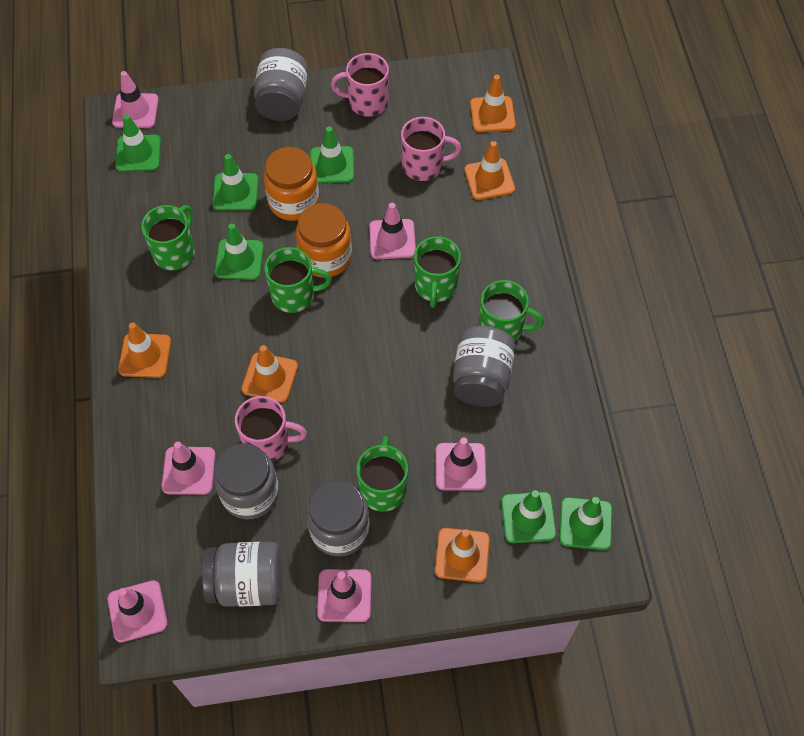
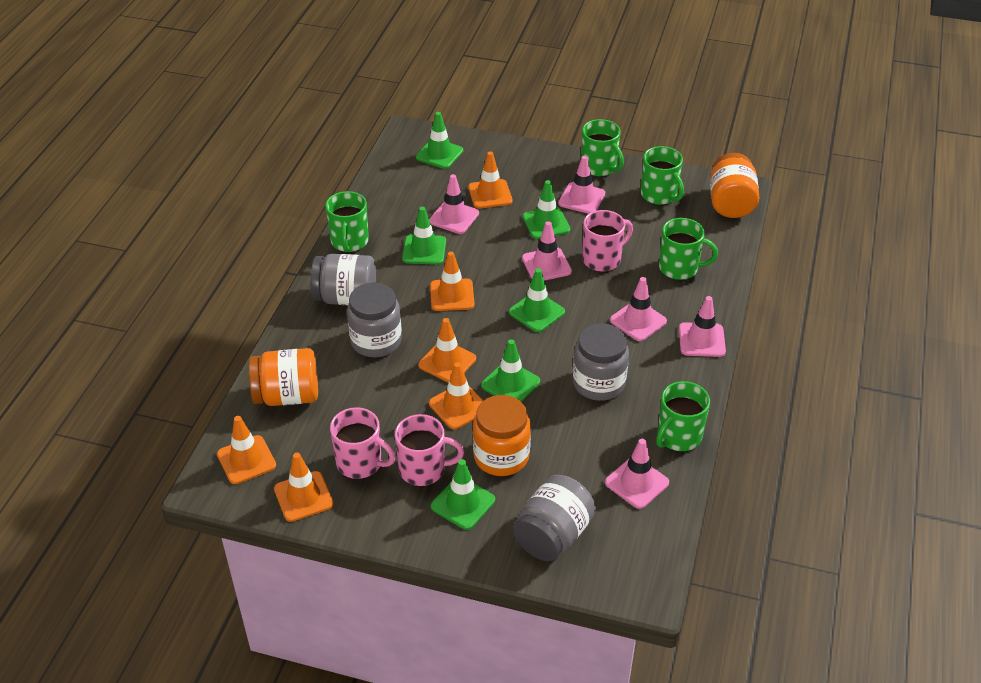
grey jar: [202,542,281,607] [214,443,279,519] [254,48,308,121] [306,480,370,557] [453,326,515,407] = 5 -> [310,254,376,305] [347,282,402,357] [513,475,596,561] [572,323,629,401] = 4
orange jar: [264,147,319,221] [296,203,352,278] = 2 -> [249,348,318,406] [473,395,531,476] [710,153,759,218] = 3
orange traffic cone: [118,322,171,378] [241,345,298,403] [435,528,490,582] [464,141,515,200] [470,75,516,132] = 5 -> [217,416,276,484] [274,453,334,522] [418,318,476,383] [429,362,483,429] [430,252,475,311] [468,152,512,209] = 6

